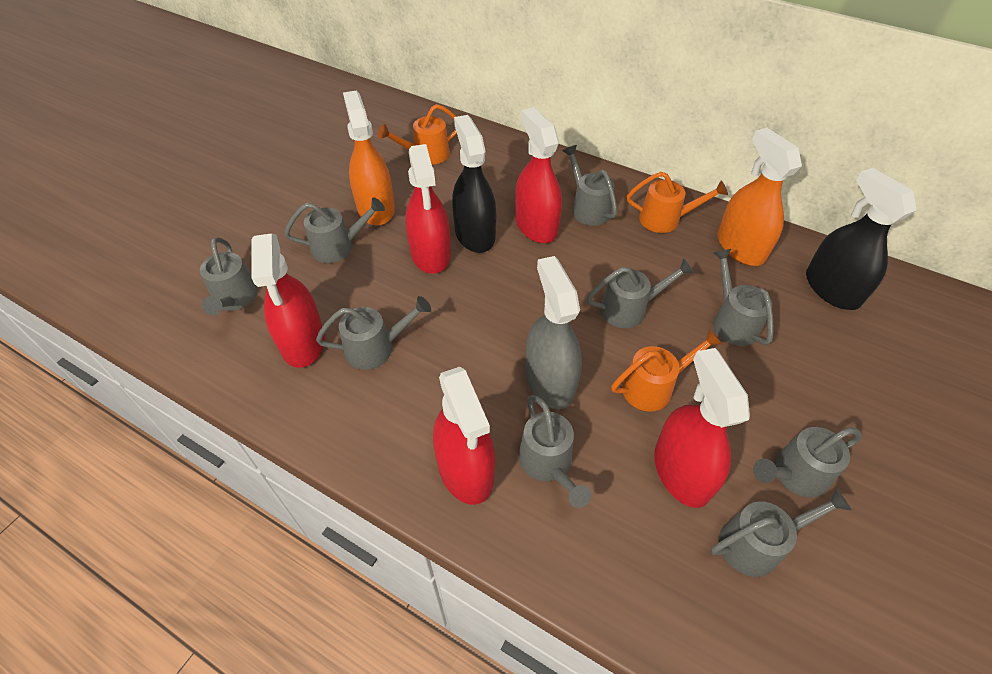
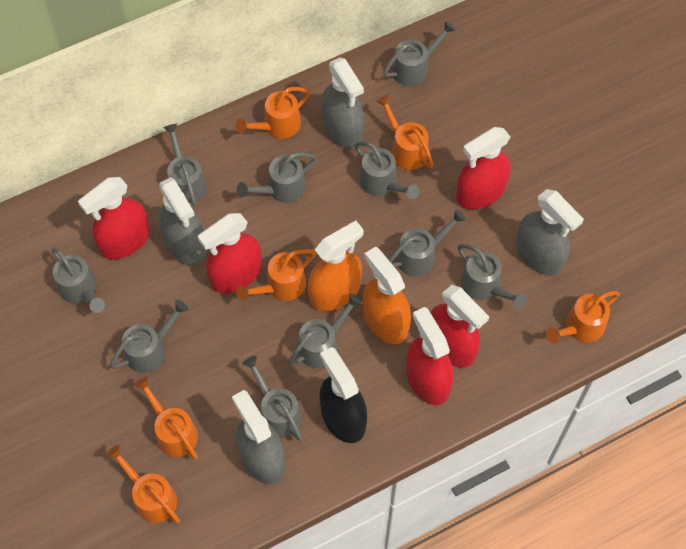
black spray bottle: [452,115,496,253] [806,168,917,310] = 2 -> [319,347,367,443] = 1
grey spray bottle: [525,256,582,409] = 1 -> [159,177,206,265] [232,390,285,485] [321,57,364,149] [516,189,584,275] = 4
grey watering can: [200,237,258,315] [284,197,385,263] [316,296,431,370] [519,395,592,508] [563,145,617,226] [587,258,694,328] [711,488,852,577] [713,249,774,346] [753,427,862,497] = 9 -> [51,247,105,313] [110,300,188,373] [163,124,207,206] [237,152,316,203] [242,356,302,441] [289,293,362,368] [355,141,419,199] [383,21,456,87] [389,209,466,276] [458,244,527,308] = 10
orange watering can: [378,104,457,165] [611,329,722,412] [627,172,728,233] = 3 -> [106,445,180,524] [134,376,198,460] [235,87,310,139] [236,249,316,301] [376,95,433,170] [546,291,620,343] = 6

